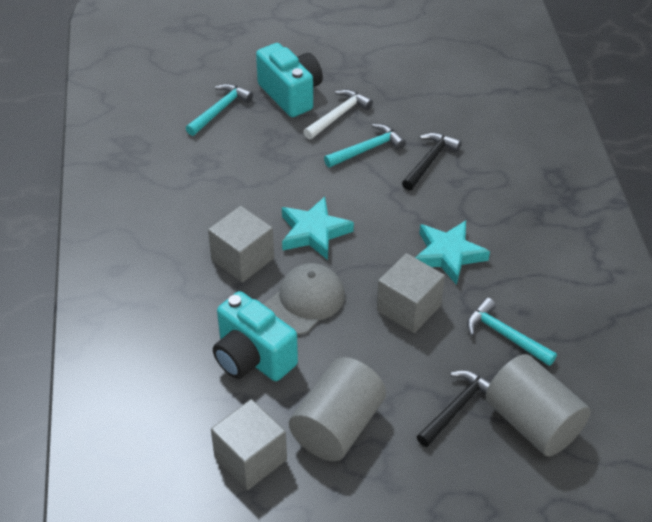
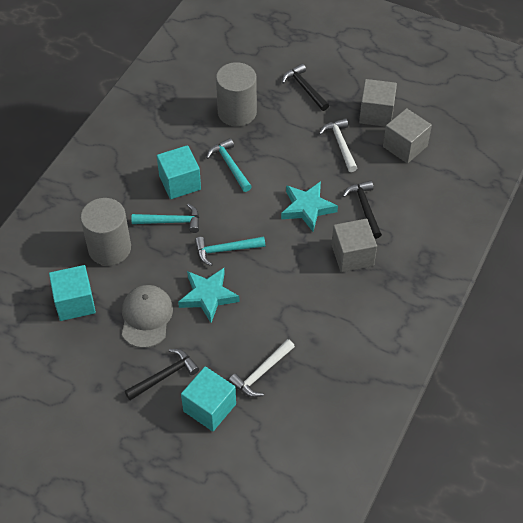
black hammer: [402,132,462,190] [417,370,491,447] = 2 -> [125,349,199,401] [282,64,329,111] [343,180,382,239] = 3
turquoise camera: [213,291,298,381] [256,43,323,117] = 2 -> none = 0
turquoise cube: none = 0 -> [49,265,96,321] [157,145,201,199] [181,367,236,432] = 3
white hammer: [303,89,373,140] = 1 -> [229,339,295,397] [319,118,357,172] = 2

